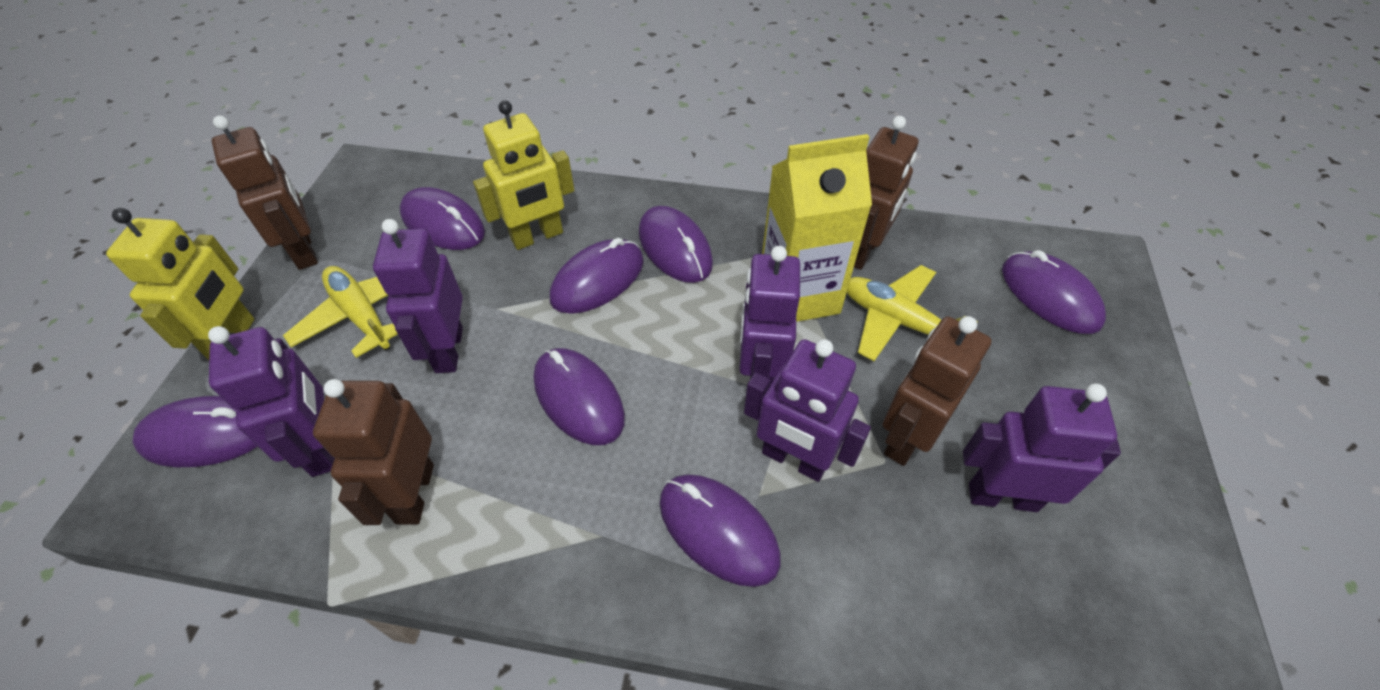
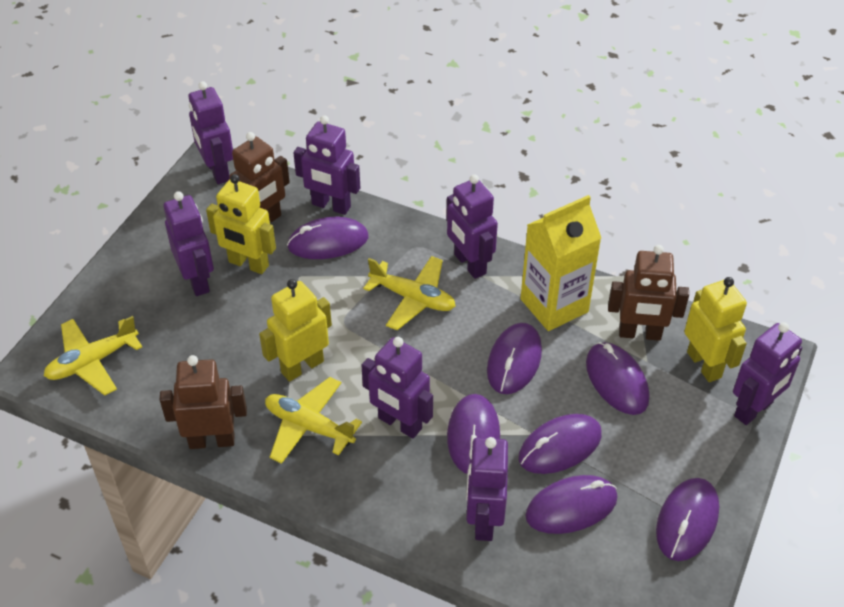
brown robot: [211,116,318,270] [313,379,434,525] [854,116,918,270] [883,316,992,466] = 4 -> [160,355,247,449] [229,132,290,222] [608,245,689,341] = 3
purple robot: [208,326,335,477] [373,219,463,373] [739,246,800,386] [744,339,871,482] [963,383,1121,512] = 5 -> [164,191,214,296] [189,81,233,184] [293,115,360,215] [361,337,433,439] [446,174,498,279] [466,437,508,541] [733,322,802,425] = 7
yellow plane: [283,266,398,358] [847,265,978,361] = 2 -> [44,316,142,396] [265,377,362,464] [363,256,455,330] = 3
yellow robot: [106,208,254,360] [473,100,574,250] = 2 -> [206,174,276,274] [259,279,332,382] [684,277,747,382] = 3

